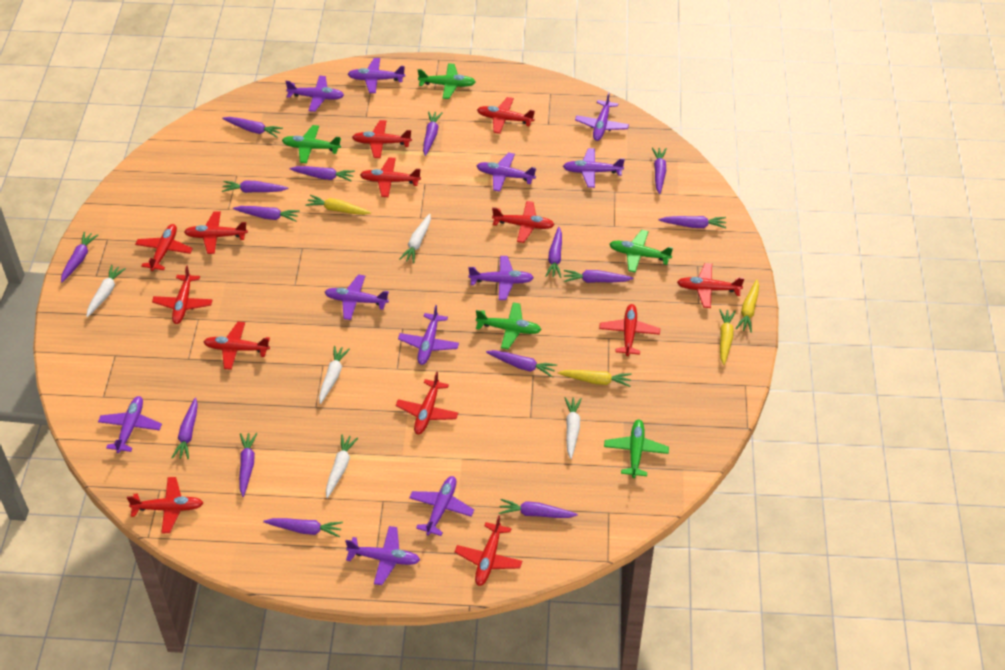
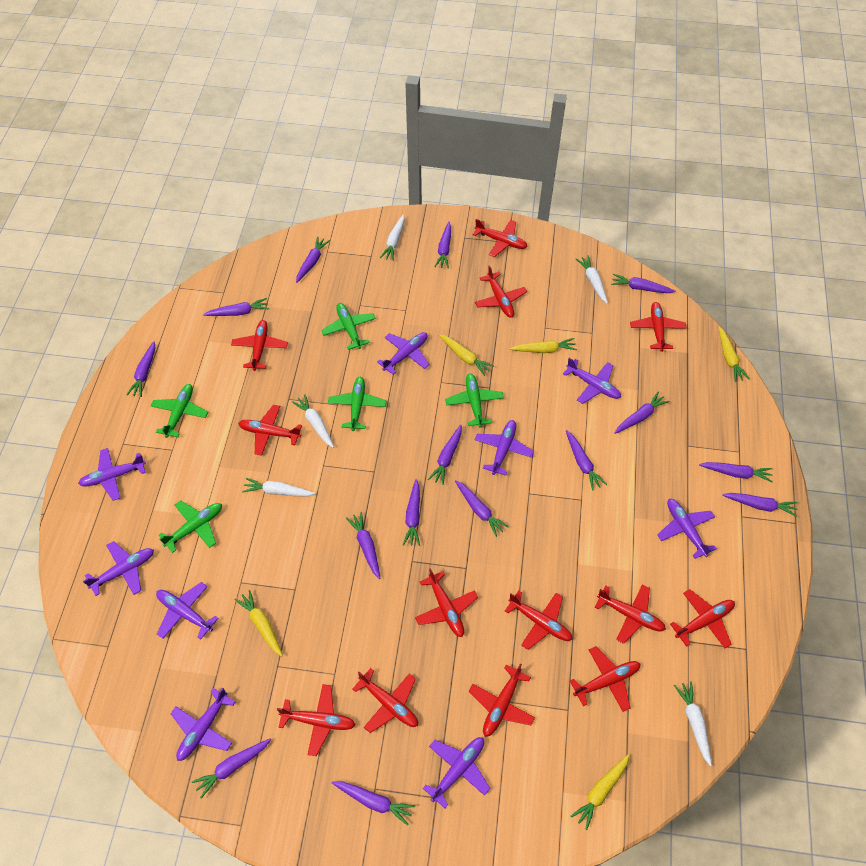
purple plane: [98,396,162,453] [285,76,344,112] [325,274,389,320] [345,526,420,585] [348,58,405,93] [398,305,459,365] [409,476,474,536] [468,256,534,300] [477,152,536,192] [563,148,625,188] [575,92,629,141] = 11 -> [78,448,146,501] [83,541,154,596] [156,582,218,640] [170,687,235,761] [377,332,430,375] [423,737,490,808] [475,420,534,476] [563,358,621,404] [657,499,717,559] = 9
yellow carrot: [305,195,371,215] [558,370,632,387] [719,309,736,365] [735,279,759,333] = 4 -> [235,590,283,657] [439,334,494,376] [510,338,577,353] [571,754,629,830] [719,327,749,382] = 5

